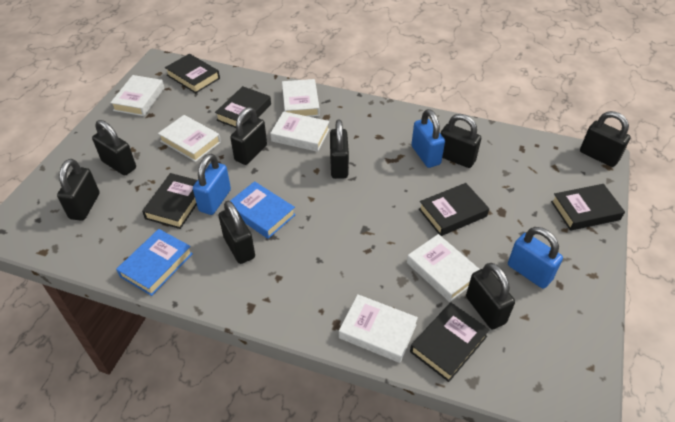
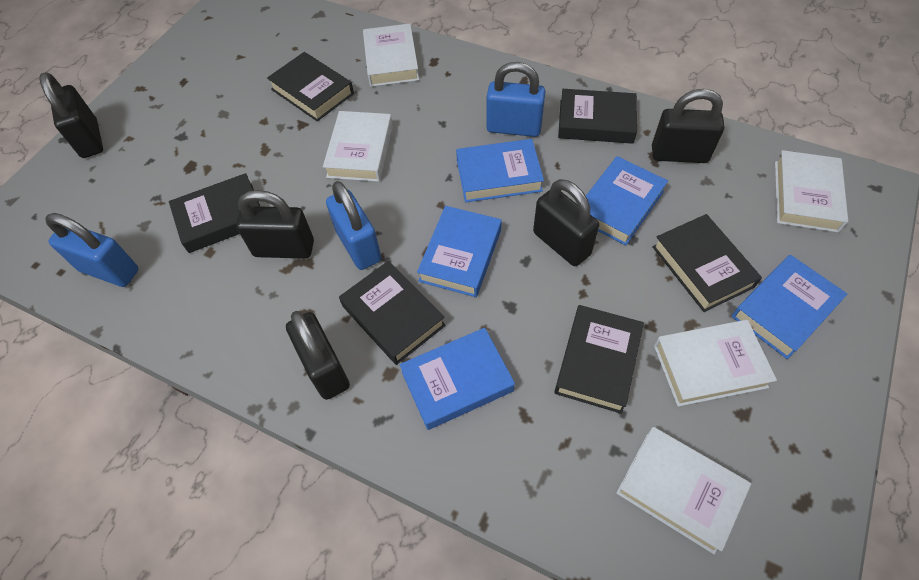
black padlock: [57,159,100,221] [92,120,136,176] [219,201,255,264] [230,107,267,165] [330,119,349,179] [441,114,481,168] [466,263,515,330] [580,111,631,167] = 8 -> [39,72,103,158] [236,190,314,259] [286,311,350,400] [533,179,599,266] [652,89,724,163] = 5
blue book: [116,229,193,296] [230,181,295,239] = 2 -> [400,328,515,430] [417,206,502,297] [456,139,544,202] [586,156,668,246] [732,255,847,359] = 5
white book: [110,75,164,116] [158,115,221,162] [270,111,329,152] [282,79,320,117] [339,294,418,363] [407,234,480,302] = 6 -> [323,111,393,182] [363,24,419,87] [616,427,751,555] [654,320,777,407] [775,150,848,233] = 5

